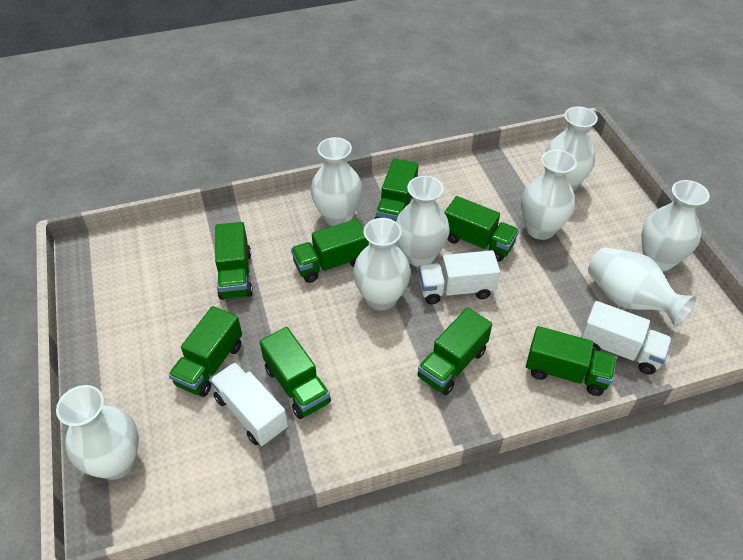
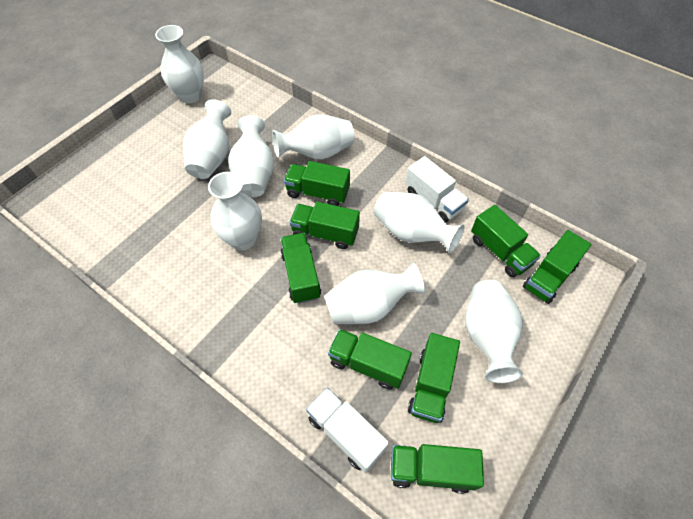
white truck: [210,362,288,446] [419,250,500,304] [581,301,672,374] = 3 -> [306,388,389,473] [406,156,469,222] = 2

